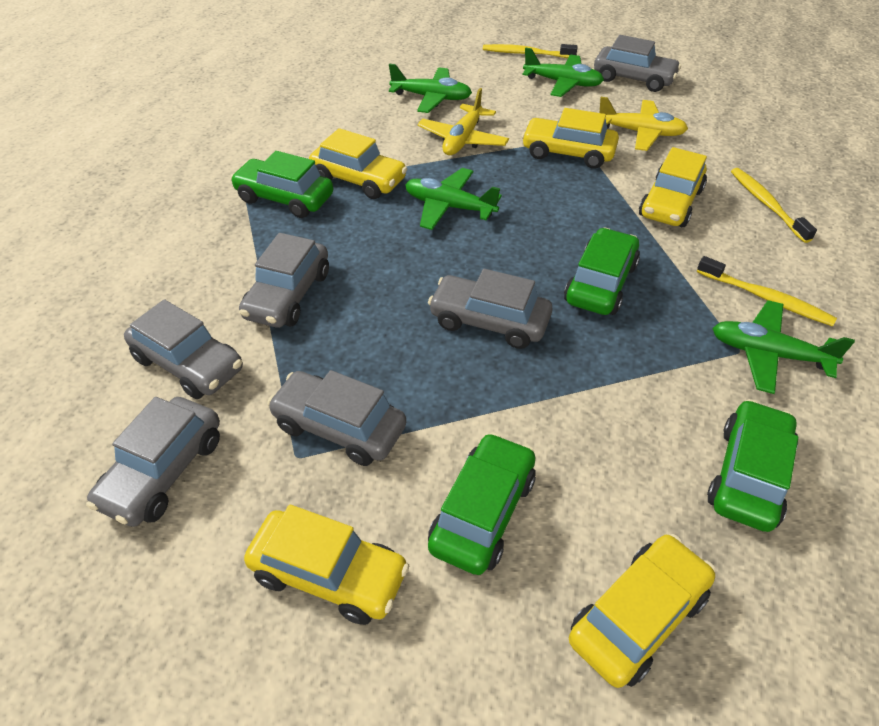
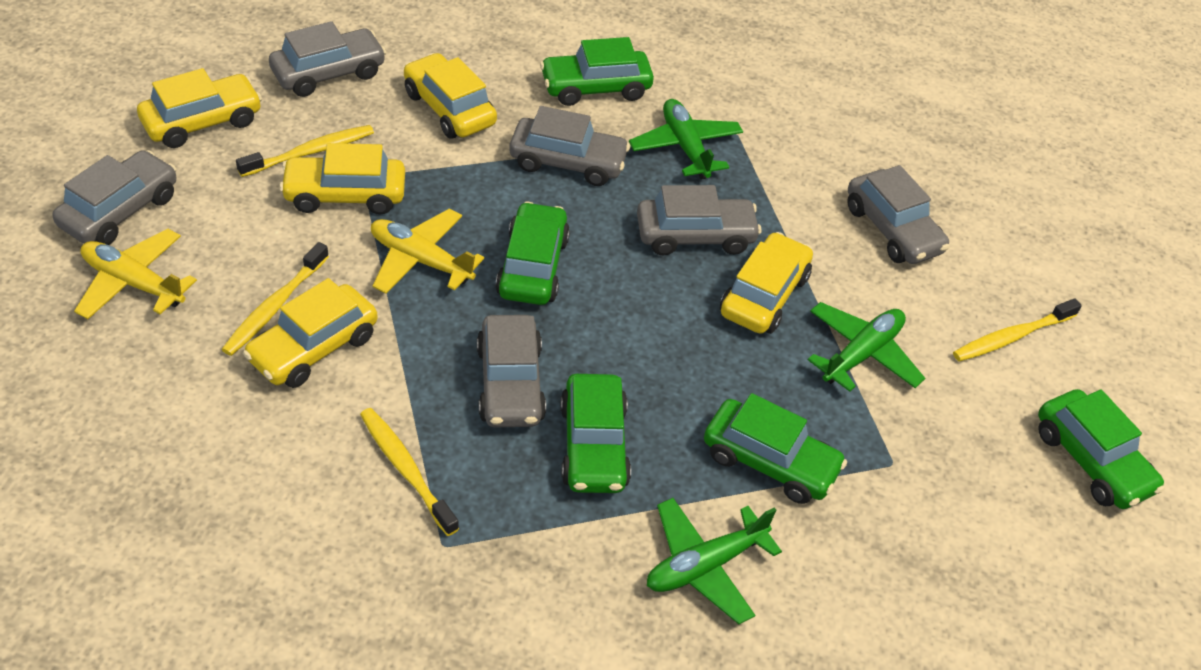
green car: [230,151,333,218] [428,432,536,575] [564,227,640,315] [707,399,798,532] = 4 -> [495,202,570,305] [540,37,654,106] [560,374,631,493] [704,393,847,504] [1038,389,1165,509] = 5
green plane: [389,64,472,113] [405,168,502,230] [523,48,604,97] [712,300,855,394] = 4 -> [629,99,743,180] [647,498,782,624] [808,302,925,392] = 3
yellow toothbrush: [483,44,578,58] [697,256,837,327] [731,168,817,243] = 3 -> [221,242,329,356] [236,125,374,177] [360,408,459,536] [953,298,1082,362] = 4

